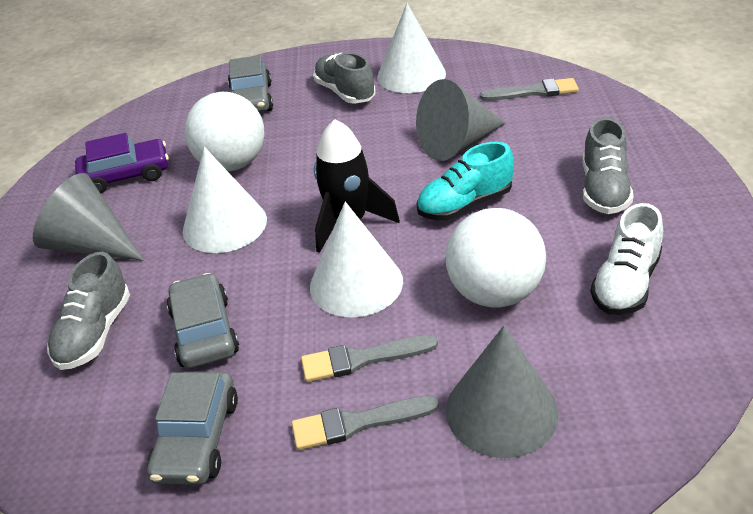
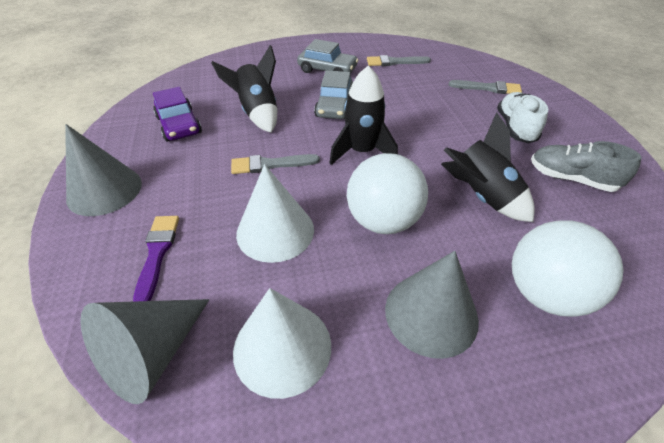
black rocket: [314,119,400,253] = 1 -> [211,45,278,133] [329,66,398,165] [441,112,535,222] = 3
grey car: [147,371,238,485] [166,273,239,369] [228,55,273,112] = 3 -> [297,39,358,73] [314,70,353,119] = 2
grey shoe: [47,252,130,370] [313,52,376,104] [583,117,634,214] = 3 -> [531,141,642,192] = 1
purple brush: none = 0 -> [133,216,179,302] = 1
turquoise shoe: [416,142,514,220] = 1 -> none = 0
white cone: [183,147,267,253] [310,202,403,317] [377,3,446,93] = 3 -> [233,288,331,399] [236,164,314,263] = 2

